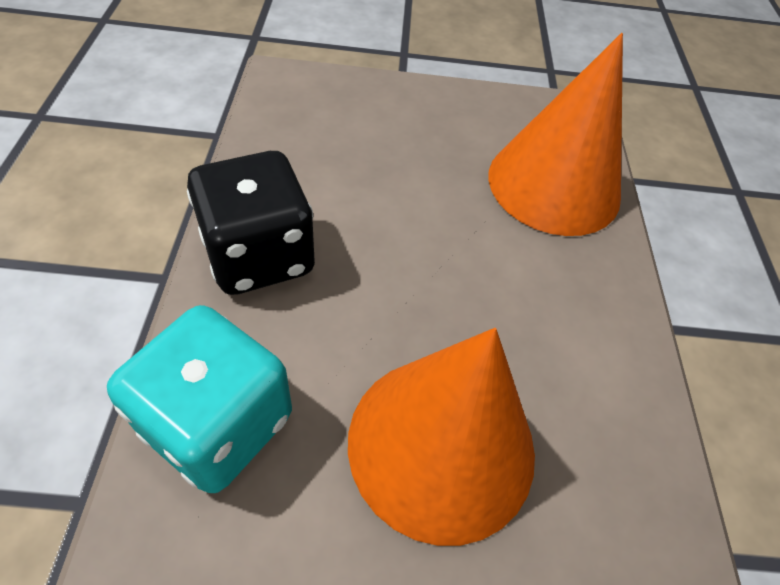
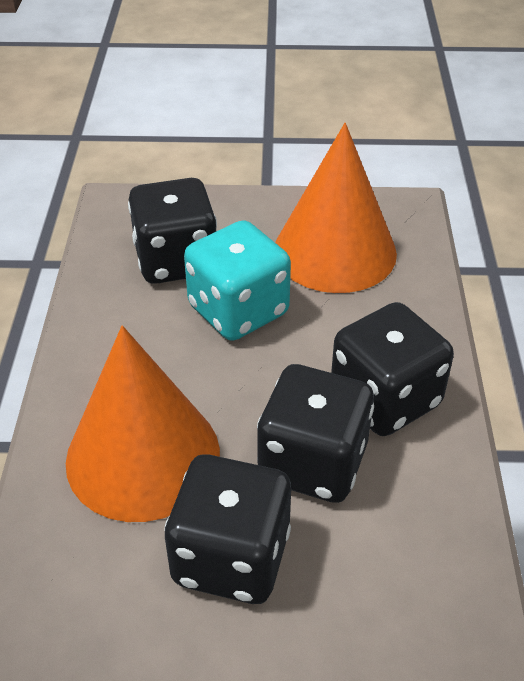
black dice: [187,151,315,295] = 1 -> [128,178,217,284] [164,454,291,604] [257,364,374,503] [331,302,454,436] = 4

